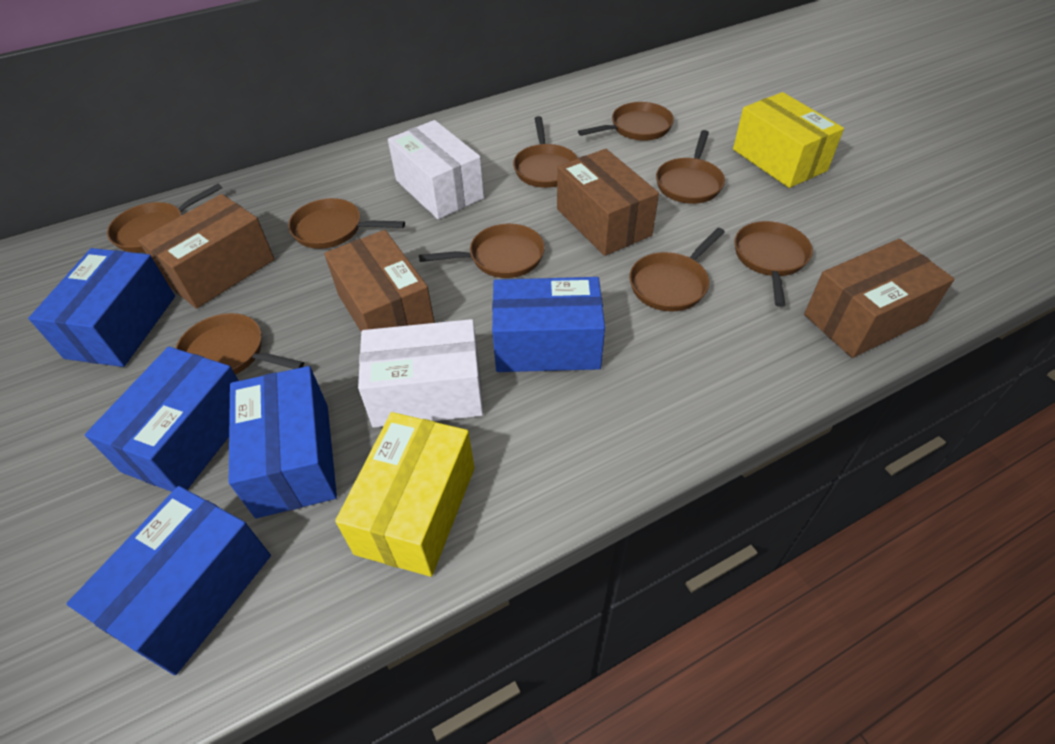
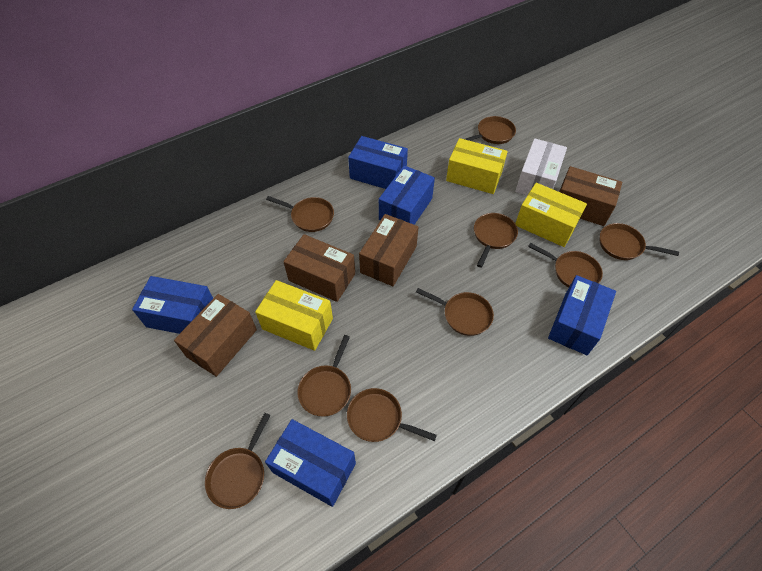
white box: [358,319,483,428] [388,120,484,219] = 2 -> [515,138,567,195] = 1
yellow box: [335,412,475,577] [733,92,844,188] = 2 -> [255,280,333,351] [446,138,508,194] [515,183,587,247] = 3

